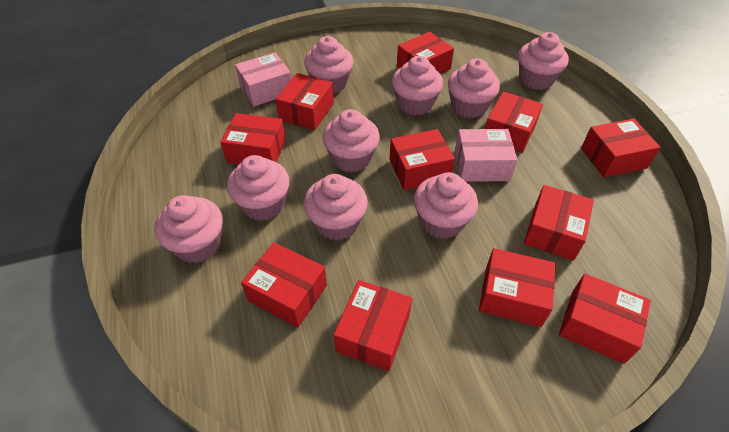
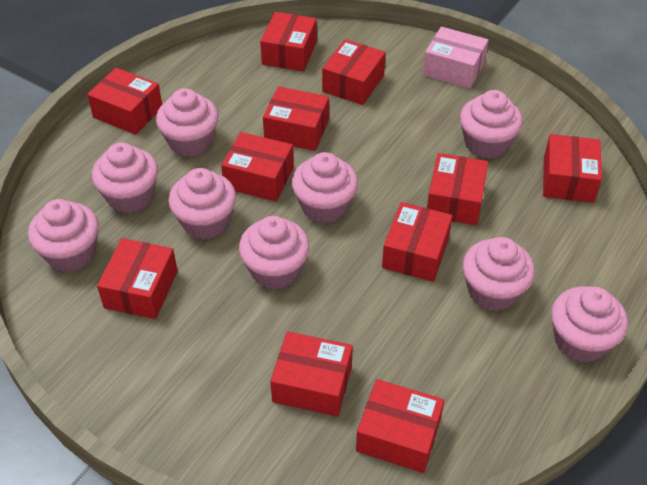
pink box: [235,52,292,107] [455,129,517,182] = 2 -> [423,27,488,89] = 1

